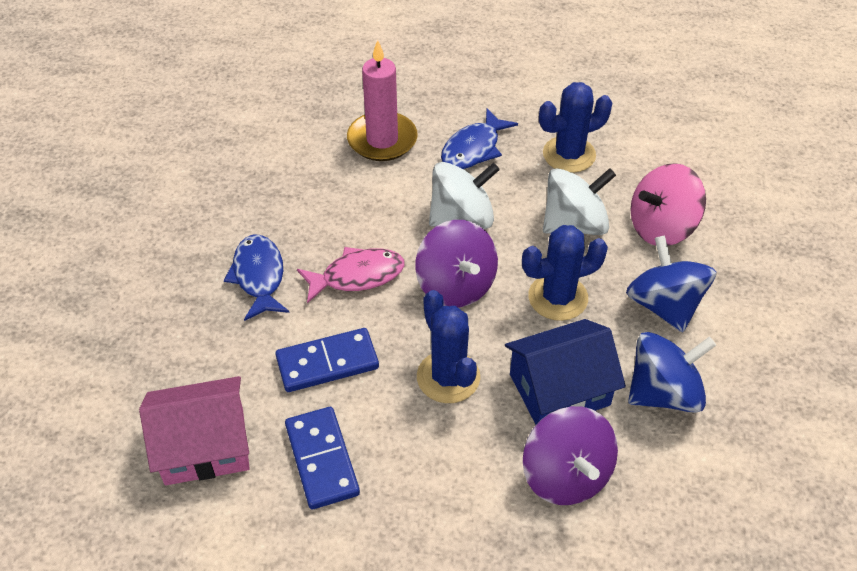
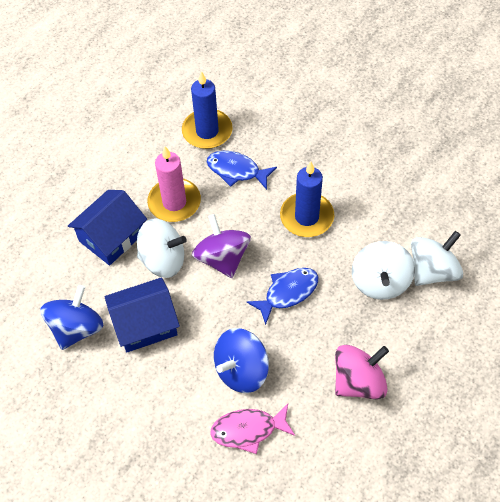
blue cactus: [417,290,480,403] [522,225,608,321] [539,82,612,173] = 3 -> none = 0
blue candle: none = 0 -> [182,71,233,149] [280,161,334,237] = 2
blue domino: [275,328,379,392] [285,407,360,509] = 2 -> none = 0
blue house: [505,319,626,424] = 1 -> [68,190,147,266] [105,277,180,352] = 2
pink house: [139,376,250,485] = 1 -> none = 0
purple spinning top: [415,220,498,308] [523,406,618,505] = 2 -> [192,214,251,278] = 1
white spinning top: [429,162,500,229] [543,168,616,235] = 2 -> [137,219,187,278] [352,241,415,300] [411,231,463,286] = 3

